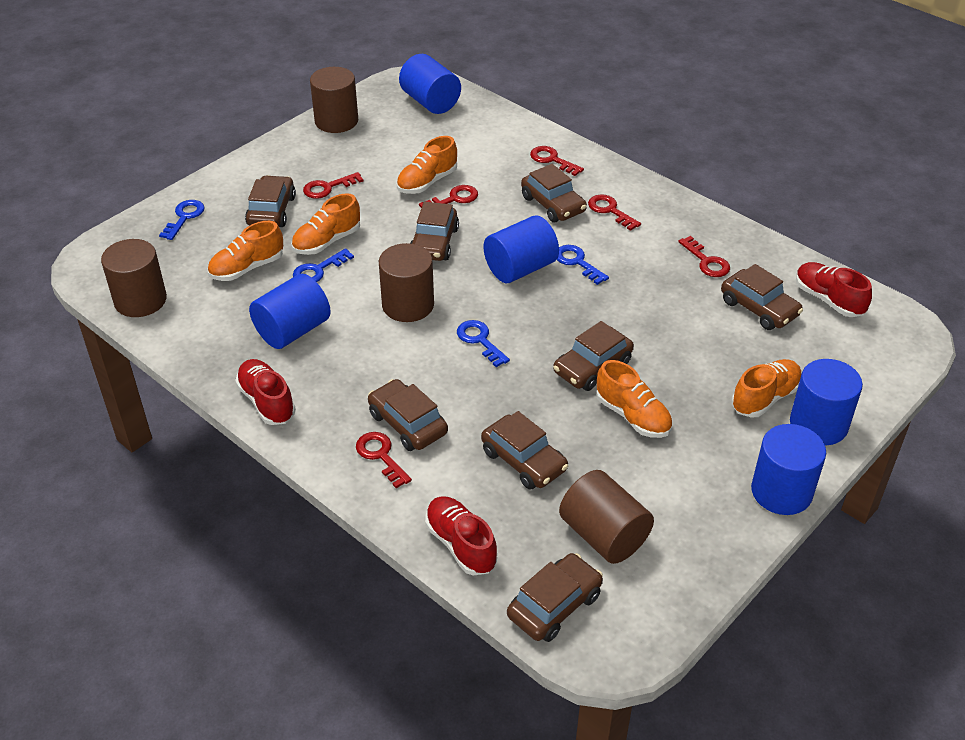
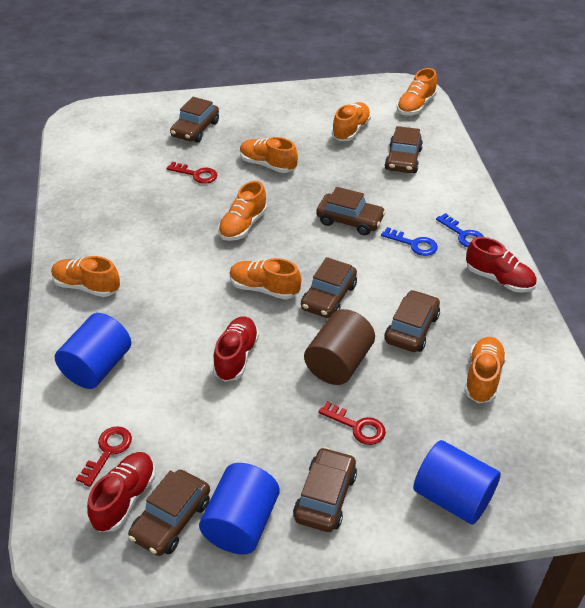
blue cylinder: [249,274,331,349] [399,54,461,114] [484,215,559,283] [751,424,826,515] [790,359,863,446] = 5 -> [55,313,131,389] [199,463,280,554] [413,440,501,525] = 3
blue key: [159,200,205,240] [293,248,354,282] [457,320,510,367] [557,245,609,285] = 4 -> [381,227,438,256] [436,213,484,247] = 2
brown car: [245,175,296,227] [368,379,448,451] [410,202,459,261] [481,411,568,490] [507,553,603,642] [521,164,587,222] [553,321,634,391] [721,264,803,330] = 8 -> [128,470,210,556] [170,97,219,143] [293,447,357,532] [301,257,357,318] [316,187,386,235] [384,290,440,352] [385,126,423,173] = 7
brown cylinder: [101,239,167,317] [310,67,358,133] [379,243,434,322] [559,470,654,564] = 4 -> [304,309,375,385] = 1
orange shoe: [208,221,283,281] [291,193,360,255] [397,136,457,194] [596,360,672,438] [732,359,802,418] = 5 -> [51,256,120,297] [218,181,267,241] [229,258,301,300] [240,137,298,173] [332,102,371,141] [397,68,437,115] [464,337,506,403] = 7
red key: [303,172,363,199] [356,432,412,488] [419,185,478,208] [530,146,584,176] [588,194,641,231] [678,236,730,277] = 6 -> [76,426,132,487] [166,162,218,184] [318,401,386,445] = 3

